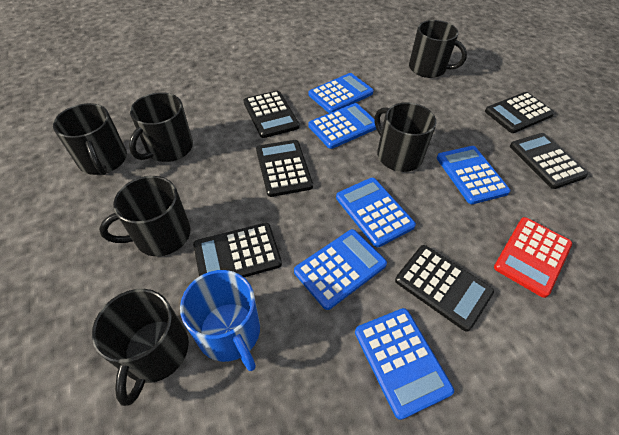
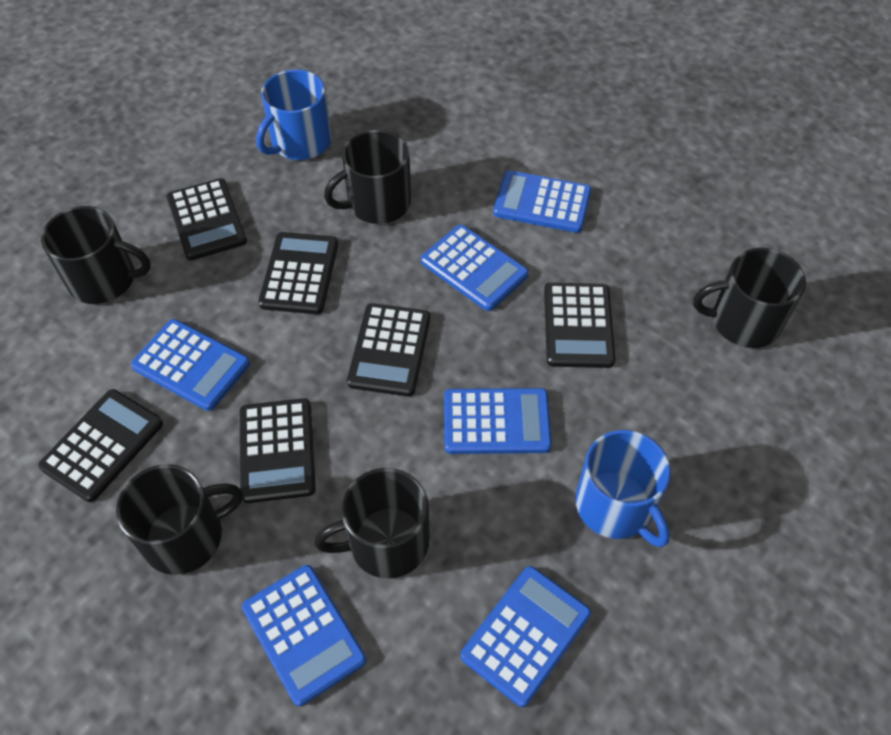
black mug: [53,103,127,175] [92,289,189,406] [99,176,191,256] [129,92,193,162] [375,102,436,172] [409,20,467,78] = 6 -> [41,206,151,304] [116,464,243,575] [314,468,430,578] [324,130,411,224] [693,248,806,348] = 5
blue mug: [180,270,260,371] = 1 -> [256,69,332,160] [576,430,671,547] = 2
red calculator: [494,217,572,298] = 1 -> none = 0

